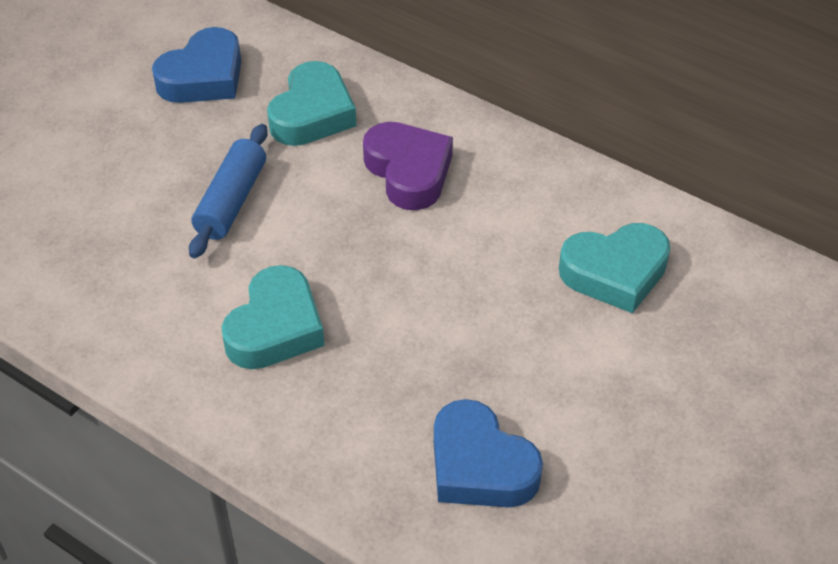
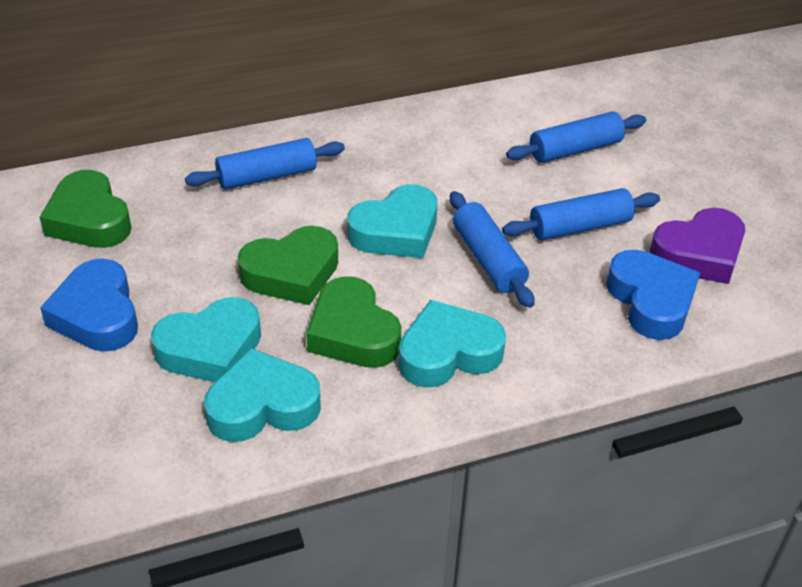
blue rolling pin: [189,124,268,259] = 1 -> [185,138,345,190] [450,191,535,308] [502,188,660,240] [506,112,646,163] = 4
green heart: none = 0 -> [39,170,132,248] [238,226,338,305] [306,276,401,368] = 3
turquoise heart: [221,265,325,369] [267,61,356,146] [559,223,671,313] = 3 -> [151,297,261,382] [204,348,321,442] [347,184,437,258] [398,300,506,388] = 4

